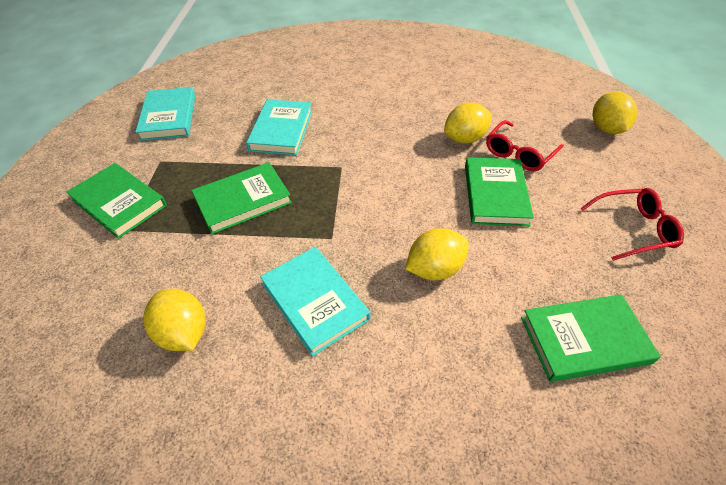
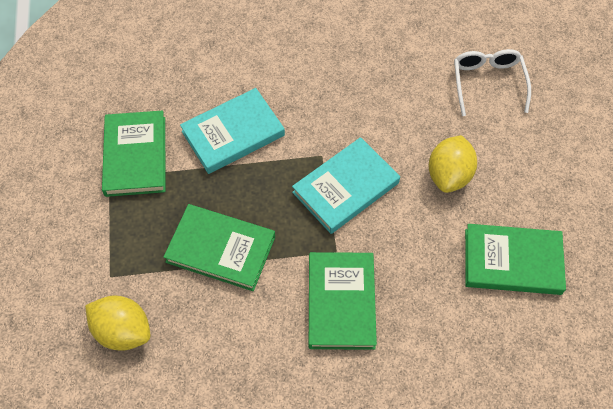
red glasses: [486,120,564,171] [580,188,684,261] = 2 -> none = 0
turquoise book: [136,87,195,141] [246,99,312,155] [260,247,370,357] = 3 -> [180,88,285,174] [292,137,400,234] = 2
white glasses: none = 0 -> [454,49,531,116] = 1
yellow lemon: [143,289,205,351] [405,228,469,281] [444,102,492,144] [593,91,638,134] = 4 -> [85,296,150,351] [429,135,477,193] = 2

